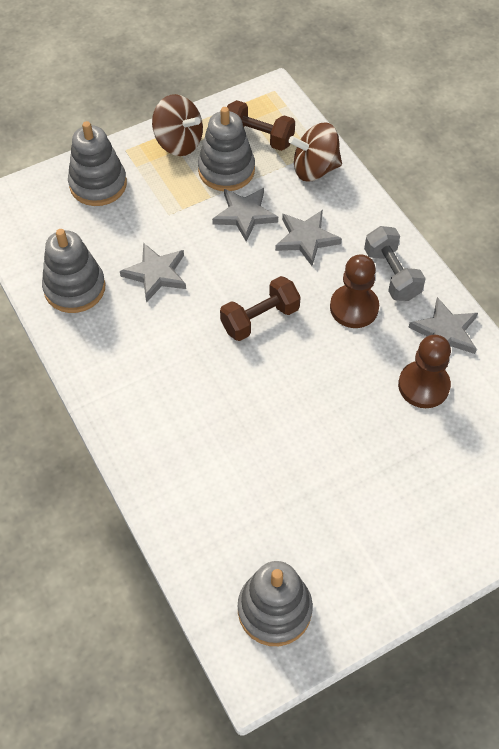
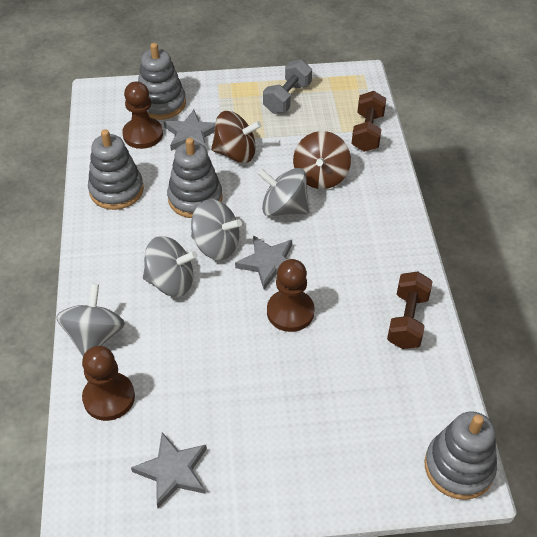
brown pawn: [330,254,379,328] [398,335,451,408] = 2 -> [82,346,135,421] [122,81,163,149] [267,259,315,332] = 3
grey spinning top: none = 0 -> [56,284,125,356] [143,236,197,297] [191,199,242,260] [258,168,310,217] = 4
grey star: [120,243,186,303] [212,188,278,242] [275,210,342,266] [408,297,478,354] = 4 -> [131,432,207,508] [164,110,215,151] [235,235,292,290] = 3

